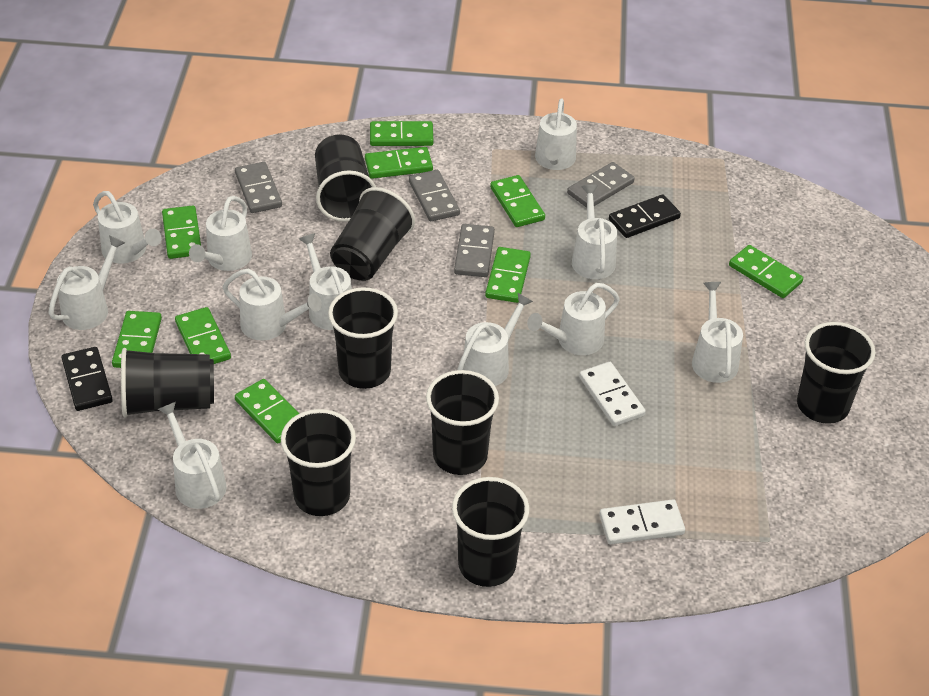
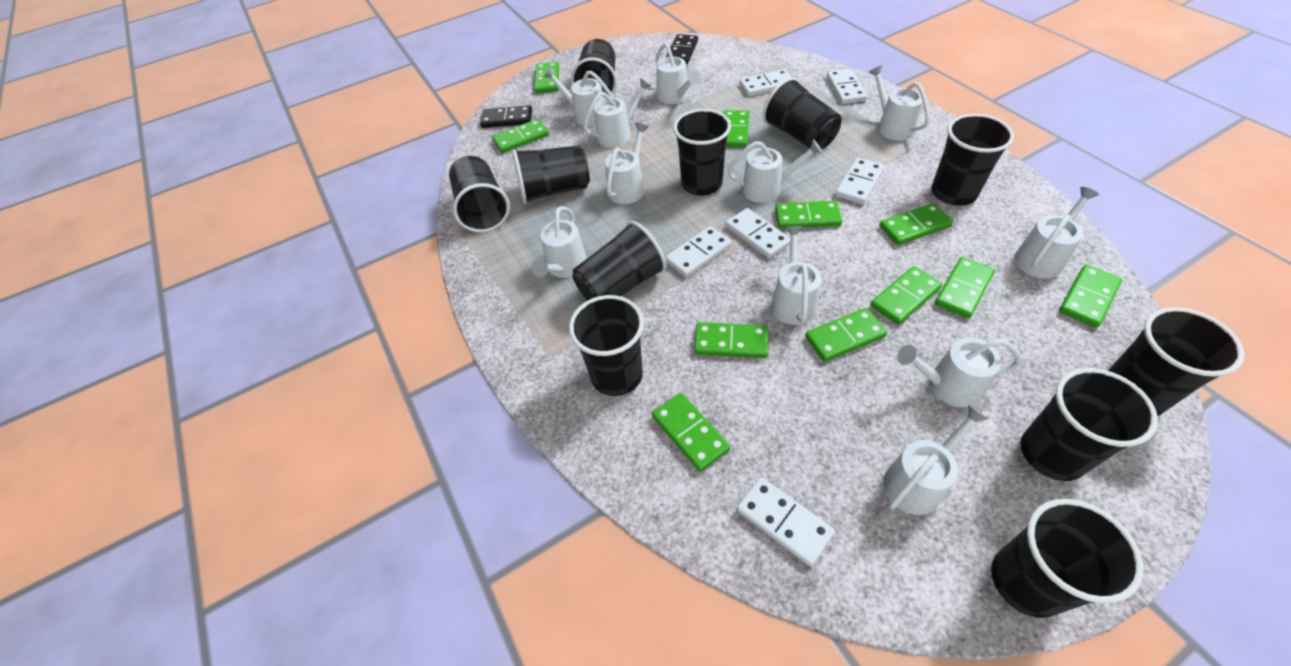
black cup: [121,348,214,417] [281,409,356,516] [315,135,376,222] [328,287,398,389] [330,187,415,281] [426,370,499,475] [452,477,529,587] [797,322,875,424] = 8 -> [449,156,510,232] [512,145,590,204] [569,295,644,396] [571,39,617,99] [572,221,667,301] [673,109,731,196] [763,77,842,150] [931,114,1014,206] [991,499,1143,618] [1021,368,1158,481] [1108,307,1245,416] = 11
green domino: [112,311,162,368] [162,205,201,259] [175,307,231,364] [235,379,299,443] [365,147,433,179] [370,121,433,146] [485,247,531,303] [490,175,545,227] [729,245,803,298] = 9 -> [492,119,549,153] [534,62,559,94] [652,393,730,472] [694,322,768,358] [723,110,750,148] [775,201,842,229] [805,308,887,362] [870,266,942,325] [880,203,953,245] [935,257,995,318] [1059,265,1122,328] = 11
grey domino: [235,162,282,213] [409,170,460,221] [454,224,495,277] [567,162,635,208] = 4 -> none = 0
white domino: [579,362,646,426] [599,499,685,544] = 2 -> [665,226,732,277] [726,208,791,258] [737,477,835,566] [740,69,791,96] [827,69,867,104] [835,158,884,204] = 6

